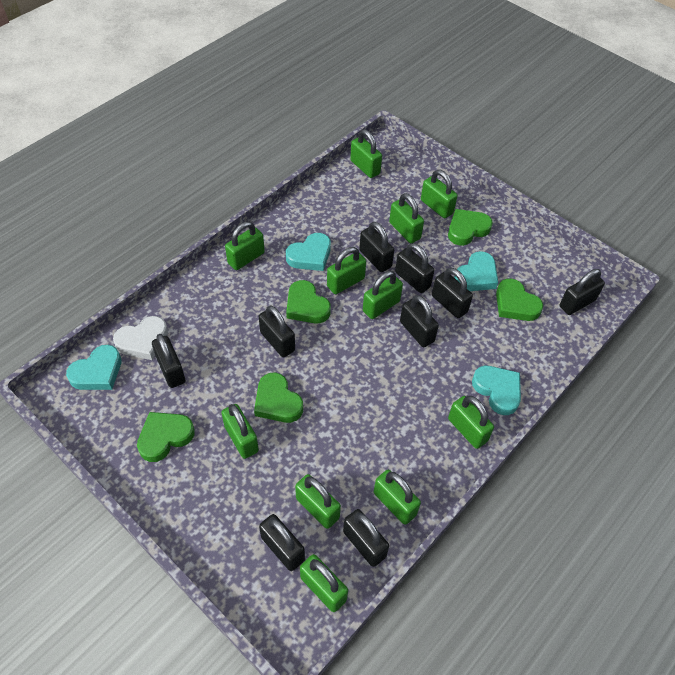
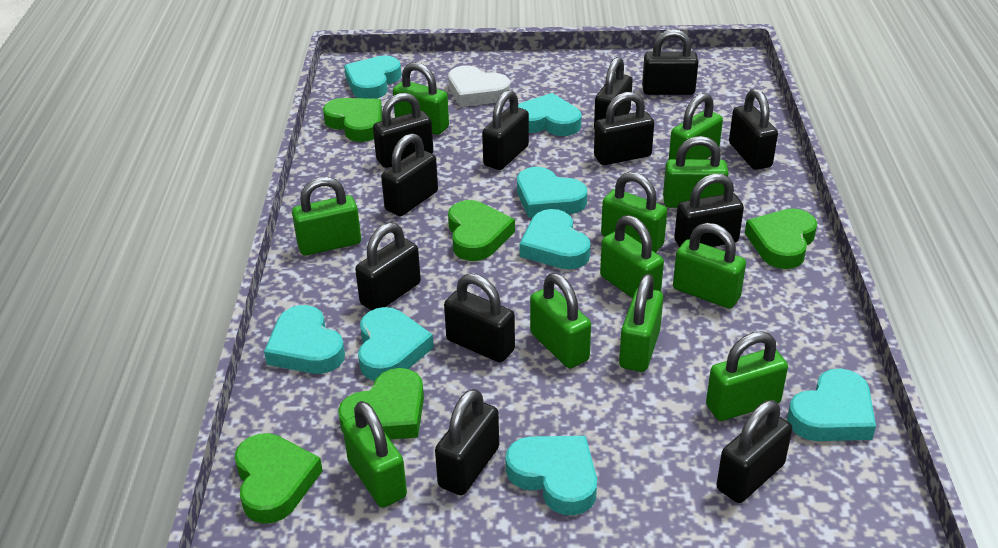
black padlock: [152,334,185,388] [259,305,295,357] [259,514,305,571] [343,509,389,567] [359,222,394,272] [395,243,434,293] [400,295,439,347] [432,268,473,318] [559,269,605,315] = 9 -> [355,223,421,311] [373,93,433,168] [381,133,438,216] [435,389,499,495] [444,273,515,363] [482,90,529,170] [594,57,633,130] [594,92,654,165] [642,29,698,95] [674,174,744,247] [717,400,792,503] [729,89,778,170] = 12
turquoise heart: [66,345,122,390] [286,233,331,271] [454,251,498,291] [472,366,521,415] = 4 -> [264,305,345,374] [344,56,402,99] [358,307,434,381] [506,436,597,515] [517,167,587,218] [518,93,581,136] [520,209,591,269] [787,369,876,441] = 8

